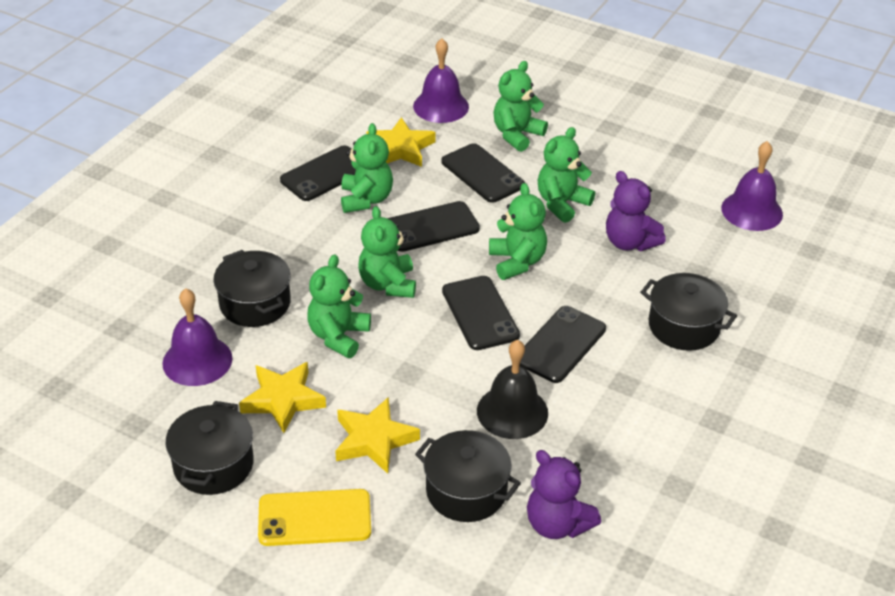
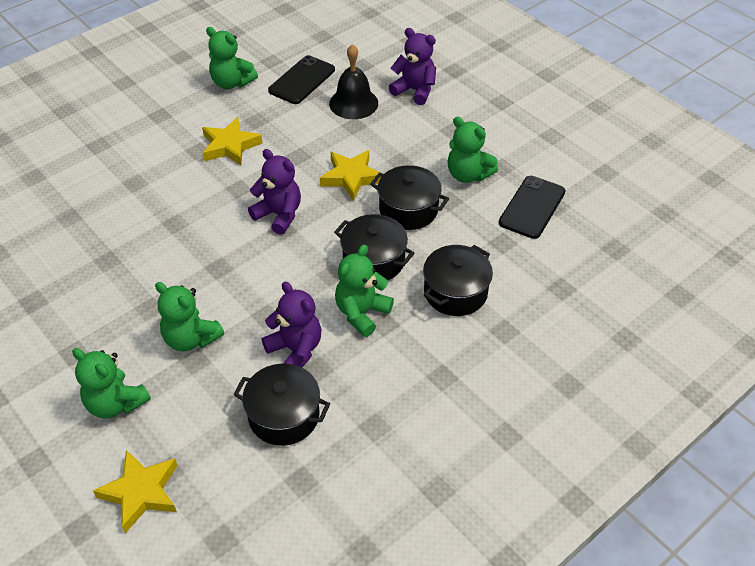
black phone: [280,145,356,201] [387,201,480,252] [441,143,525,203] [442,276,520,350] [520,306,606,383] = 5 -> [268,55,335,104] [499,176,566,239] = 2
green teddy bear: [307,254,371,358] [341,123,393,213] [358,206,416,298] [489,183,547,280] [493,61,548,152] [538,127,595,223] = 6 -> [72,348,151,419] [155,282,224,351] [206,27,258,89] [335,244,394,337] [448,117,498,183] = 5
purple bell: [162,288,232,386] [413,38,469,123] [721,141,783,231] = 3 -> none = 0
purple teddy bear: [527,450,601,539] [606,171,666,251] = 2 -> [248,149,301,235] [262,282,321,367] [389,28,436,105] = 3
yellow phone: [258,489,371,546] = 1 -> none = 0

